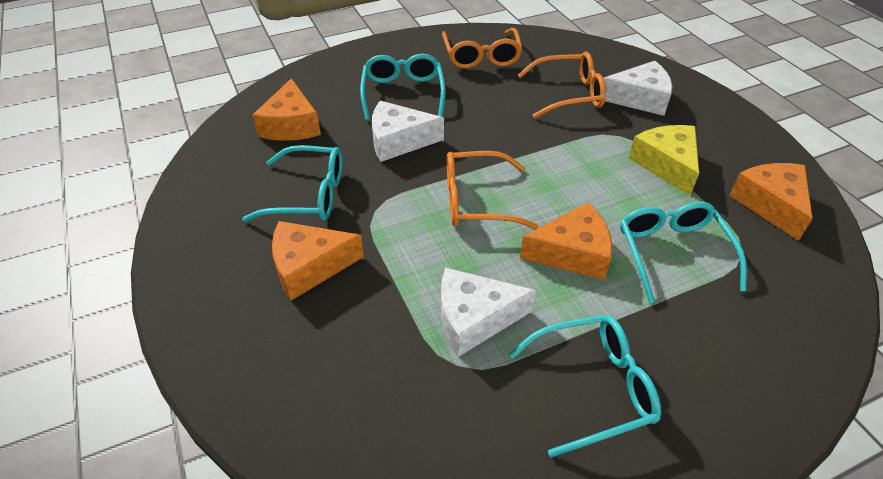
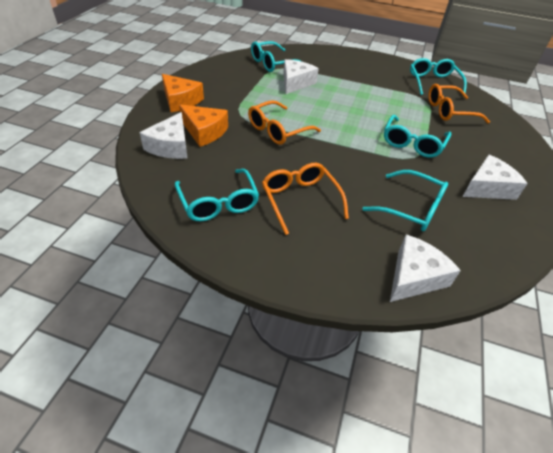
orange cheese: [252,78,321,141] [272,221,364,300] [520,202,612,280] [729,163,813,241] = 4 -> [162,74,204,112] [179,105,228,147] = 2
turquoise glasses: [242,145,342,222] [360,54,446,120] [509,315,661,457] [620,202,747,303] = 4 -> [175,169,259,221] [251,41,302,72] [362,170,448,231] [384,115,452,158] [410,58,467,95] = 5
white cheese: [372,101,444,162] [441,268,536,357] [603,61,672,116] = 3 -> [140,112,188,159] [283,59,319,94] [390,234,461,302] [463,155,528,200] = 4
yellow cheese: [629,125,699,196] = 1 -> none = 0

